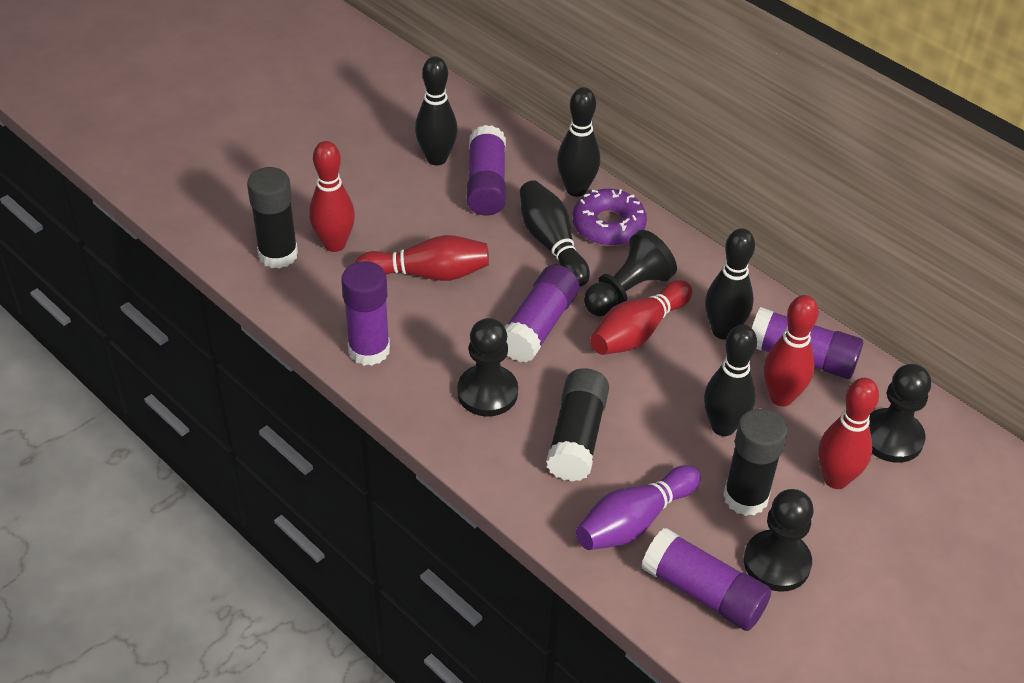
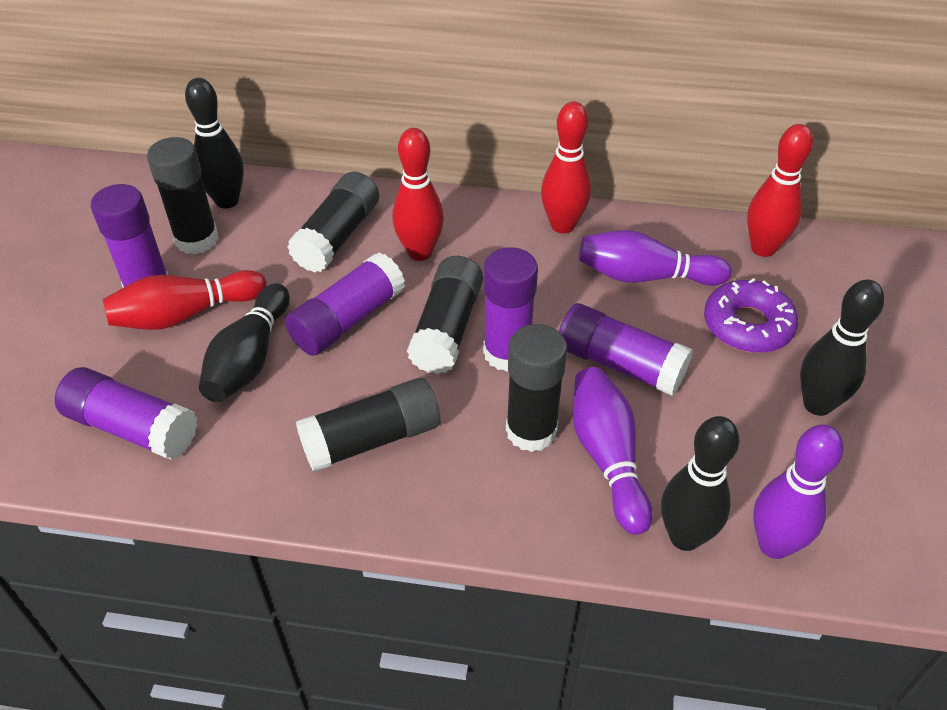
black bowling pin: [415,56,458,165] [520,180,590,287] [557,87,600,197] [704,325,757,436] [705,228,755,340] = 5 -> [185,78,244,209] [199,283,290,402] [661,416,740,551] [800,280,884,416] = 4
black glue stick: [247,167,298,269] [546,368,609,482] [723,408,788,516] = 3 -> [147,137,219,254] [287,172,379,273] [296,378,440,472] [407,256,483,374] [506,324,567,452] = 5
black pawn: [457,318,518,417] [584,230,677,316] [744,489,813,592] [869,364,931,463] = 4 -> none = 0
purple bowling pin: [576,465,701,550] = 1 -> [572,367,653,535] [579,230,731,286] [753,424,844,559] = 3
red bowling pin: [309,141,355,252] [355,235,489,281] [590,280,692,355] [764,295,819,407] [818,378,879,489] = 5 -> [103,270,266,330] [392,128,444,261] [541,101,591,234] [747,124,813,257] = 4

